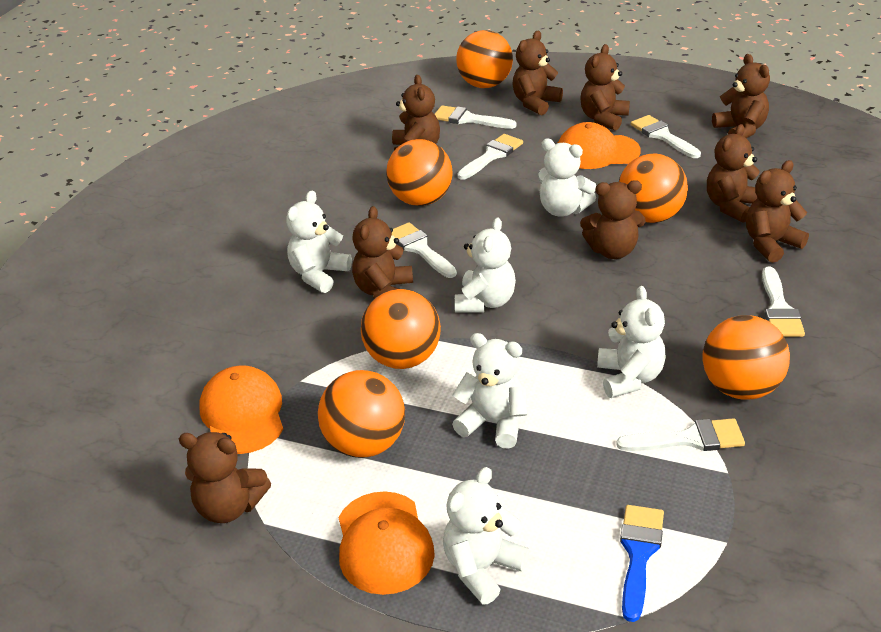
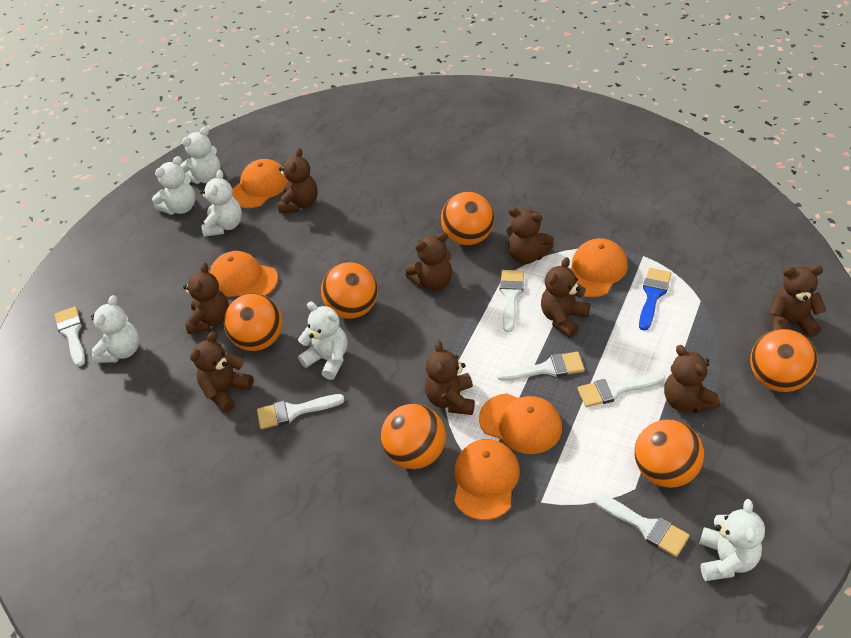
orange cap: [199,365,283,454] [339,491,435,595] [558,122,641,169] = 3 -> [209,251,278,297] [232,159,289,208] [454,439,520,520] [479,393,562,454] [570,238,628,297] = 5

